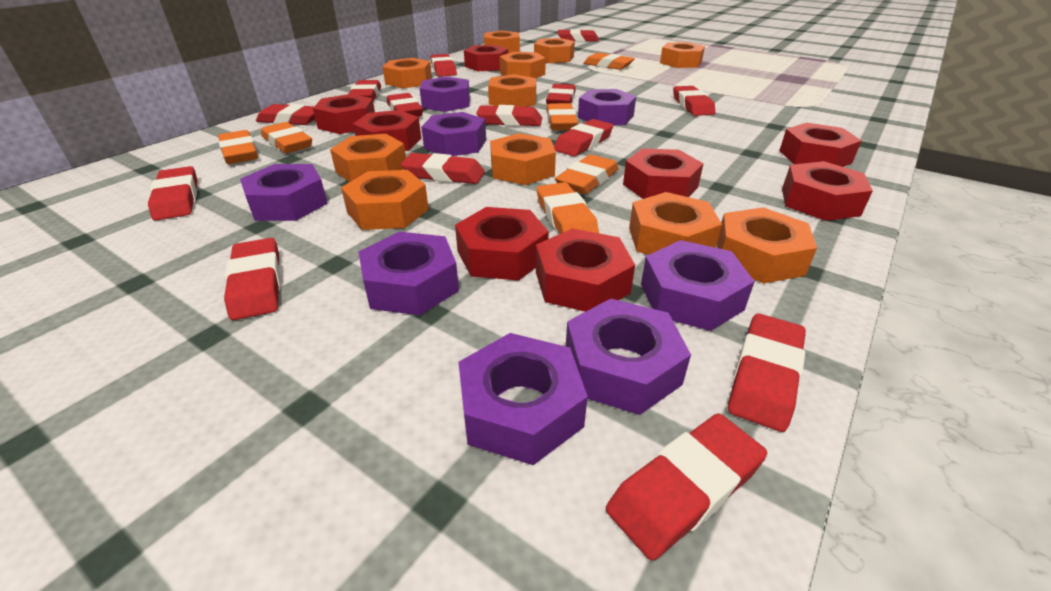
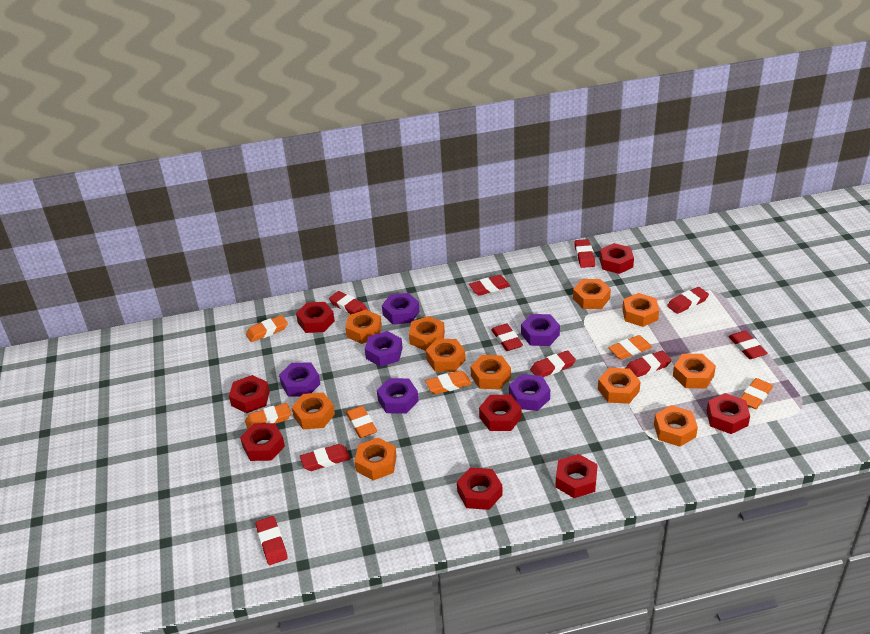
purple nut: [240,164,328,221] [359,232,459,315] [420,76,470,112] [421,112,486,156] [458,333,588,465] [566,299,691,415] [578,89,636,125] [641,240,755,331] = 8 -> [279,363,320,397] [365,331,403,367] [377,378,419,414] [382,293,420,325] [509,374,550,411] [521,314,560,346] = 6
red eraser: [148,166,197,221] [224,238,281,320] [256,104,315,125] [349,80,381,102] [387,93,423,117] [400,153,485,184] [430,54,457,77] [476,105,542,126] [546,84,575,105] [554,119,613,156] [558,29,599,42] [606,413,767,561] [673,86,715,116] [728,313,806,432] = 14 -> [255,516,288,565] [300,444,351,471] [329,291,368,314] [469,275,510,296] [491,323,523,351] [530,350,576,377] [574,239,595,268] [626,351,672,377] [667,287,709,314] [728,331,767,359] = 10

